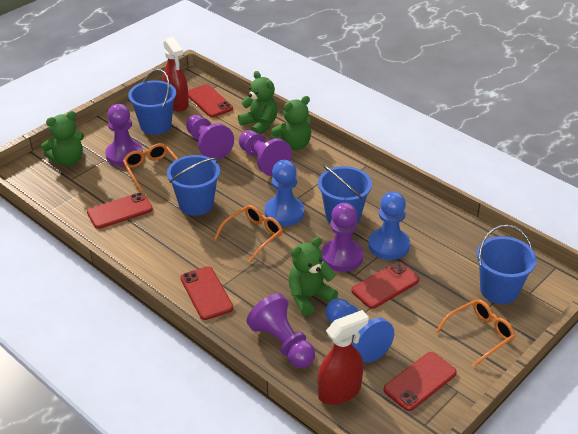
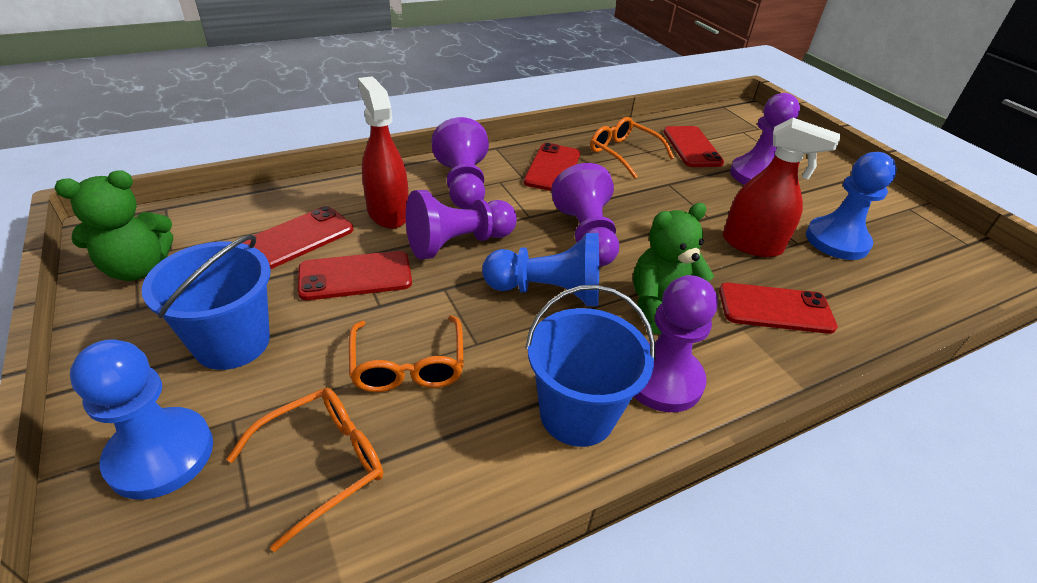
blue bucket: [128,69,176,135] [167,155,220,216] [318,165,372,224] [476,225,537,304] = 4 -> [142,234,271,370] [525,285,655,447] = 2
green teddy bear: [41,111,84,166] [238,71,278,134] [270,96,311,150] [288,237,338,316] = 4 -> [55,170,173,281] [633,203,714,334] = 2

